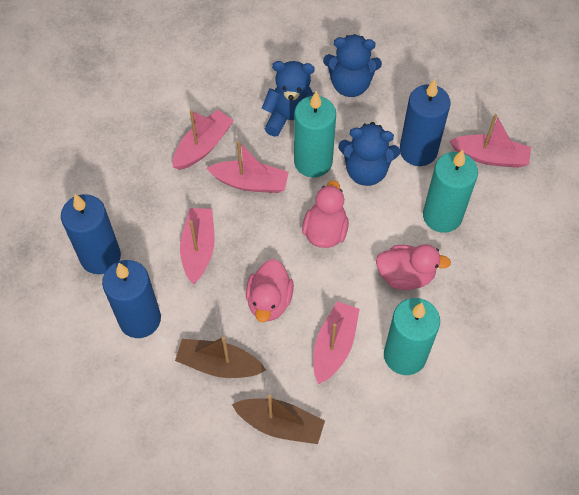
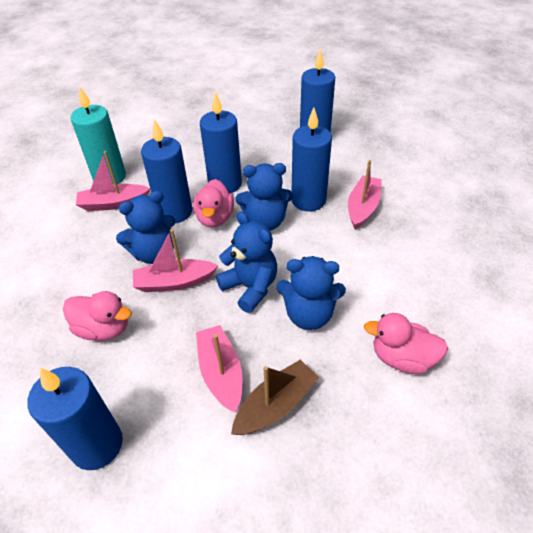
blue candle: [61,194,121,274] [102,260,161,338] [400,79,451,166] = 3 -> [28,367,123,470] [141,119,192,223] [200,92,242,194] [292,107,332,212] [300,49,335,133] = 5
blue teddy bear: [262,61,315,137] [323,34,382,97] [338,122,400,186] = 3 -> [116,191,176,264] [216,212,277,313] [235,163,293,231] [276,256,346,330] = 4
brown boat: [175,337,266,378] [232,395,325,444] = 2 -> [231,360,319,435] = 1
pink boat: [173,110,234,170] [180,208,215,284] [207,141,289,193] [313,301,360,385] [450,114,531,168] = 5 -> [76,151,150,211] [133,229,219,292] [196,325,243,413] [348,160,382,229] = 4
turquoise candle: [294,91,336,178] [384,298,440,375] [423,150,478,233] = 3 -> [71,86,126,184] = 1

